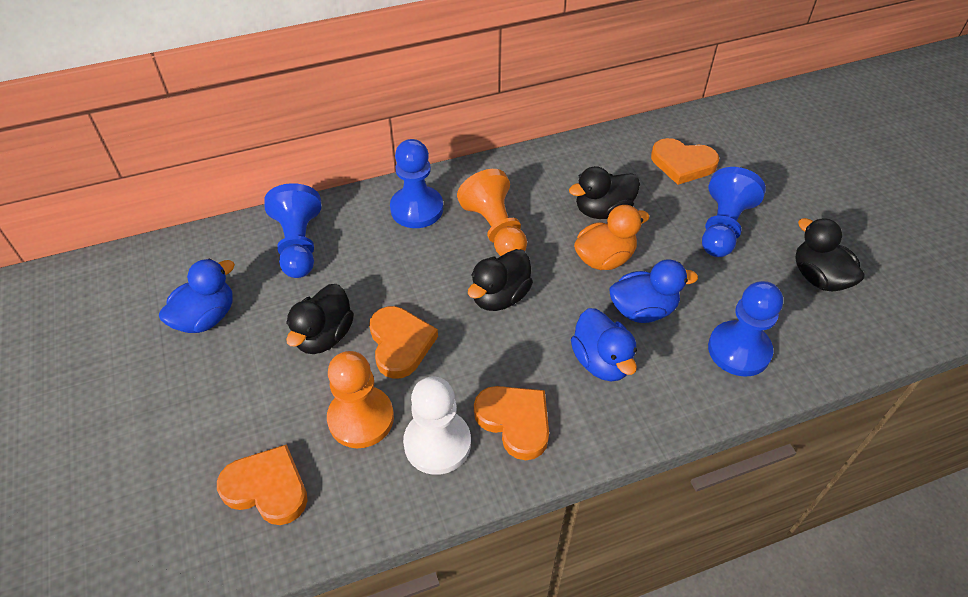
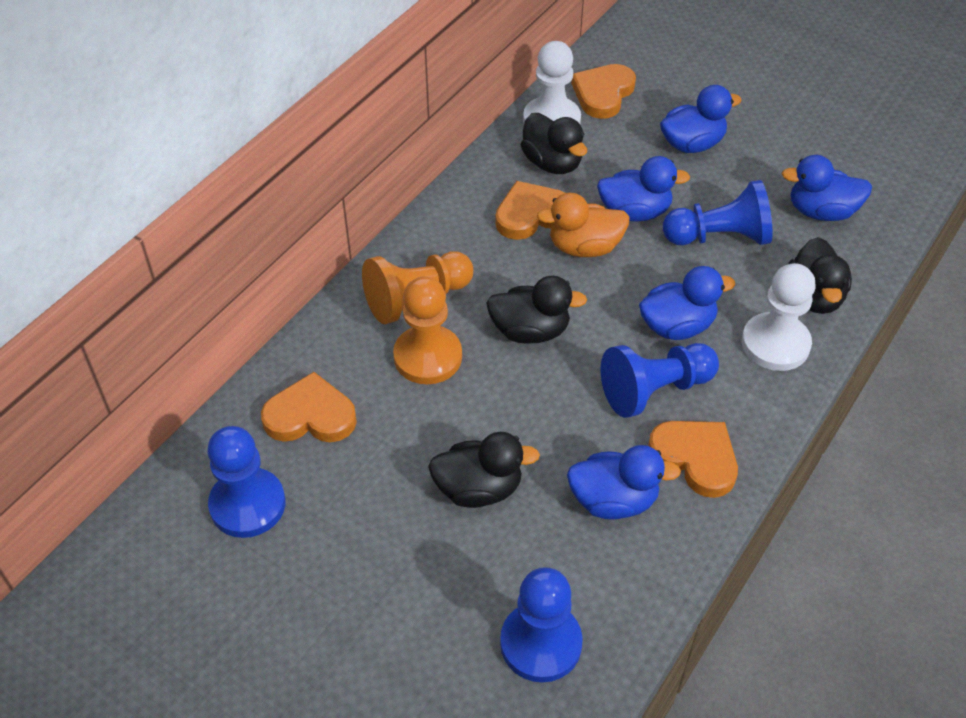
blue duck: [159,259,235,333] [571,308,637,381] [610,259,698,323] = 3 -> [567,445,681,519] [597,156,690,222] [639,266,735,340] [660,85,742,153] [782,155,872,221] = 5
white pawn: [403,377,471,475] = 1 -> [523,41,581,124] [742,263,816,371] = 2

